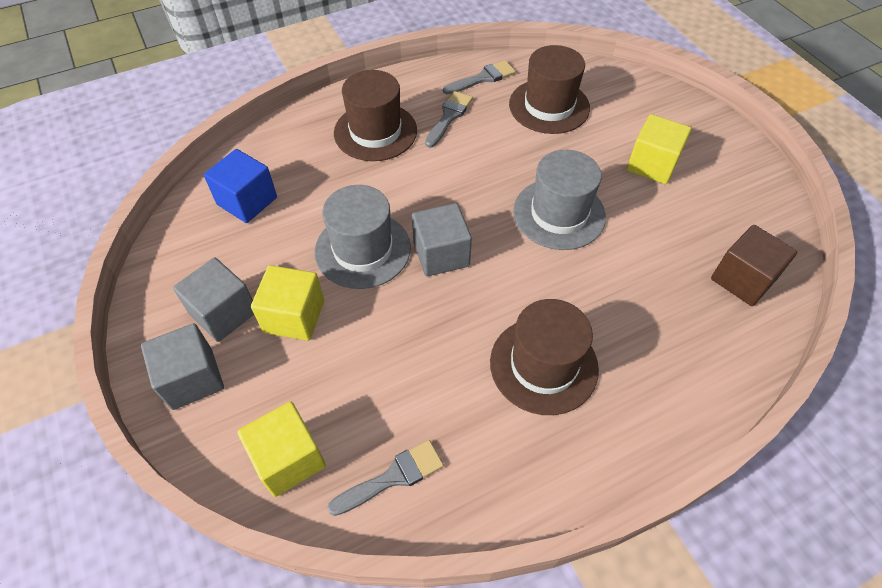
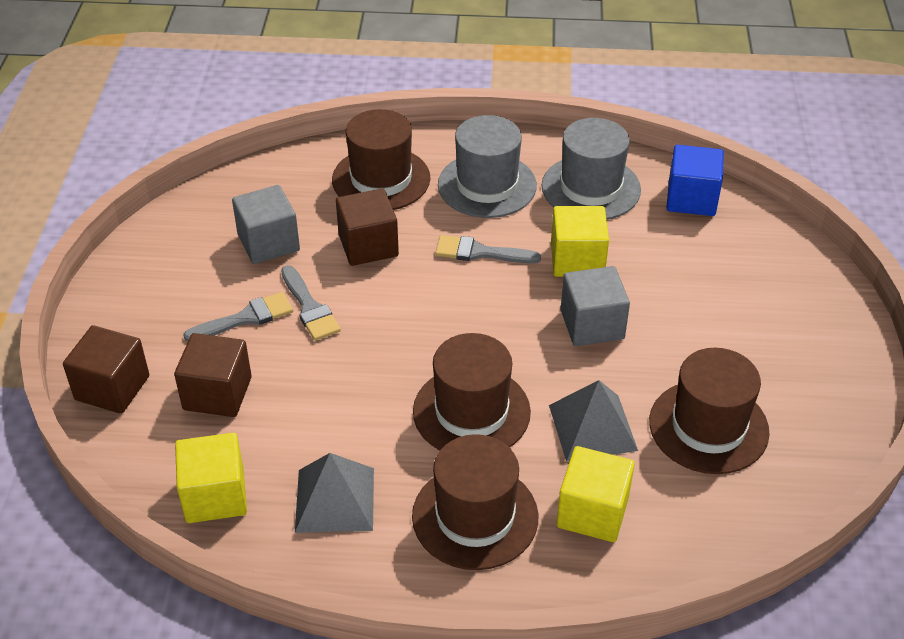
brown cube: [711,225,797,306] = 1 -> [63,325,149,414] [174,333,252,417] [336,188,399,266] = 3
brown hat: [334,70,417,161] [490,299,599,415] [509,45,590,134] = 3 -> [332,109,430,210] [412,434,538,570] [413,333,531,450] [649,348,770,474] = 4
grey cube: [141,323,224,410] [173,257,254,342] [412,203,472,277] = 3 -> [232,185,300,264] [561,266,630,346] = 2
grey pyramid: none = 0 -> [295,453,374,533] [549,380,638,462] = 2

